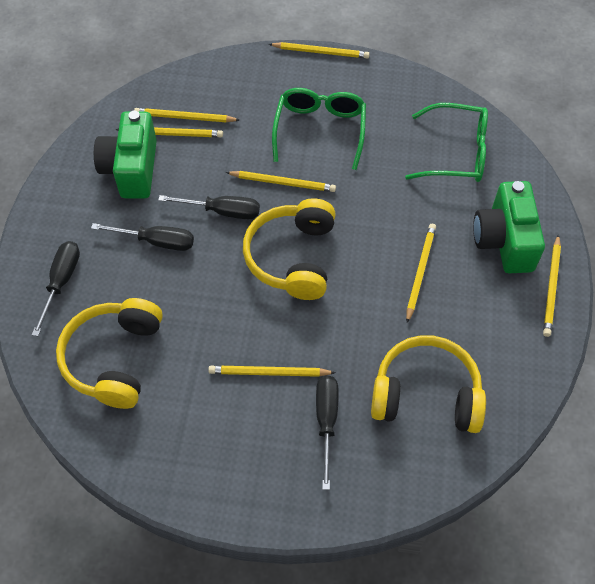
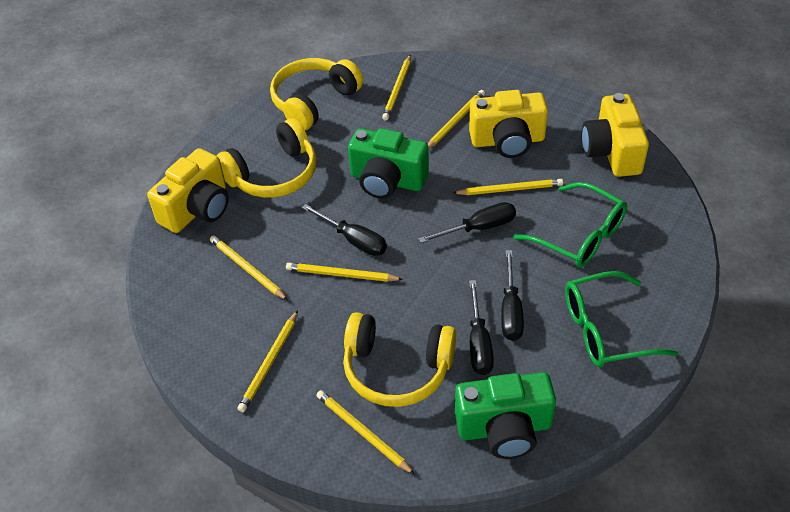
yellow camera: none = 0 -> [147,148,229,233] [469,90,548,158] [582,93,649,177] = 3

